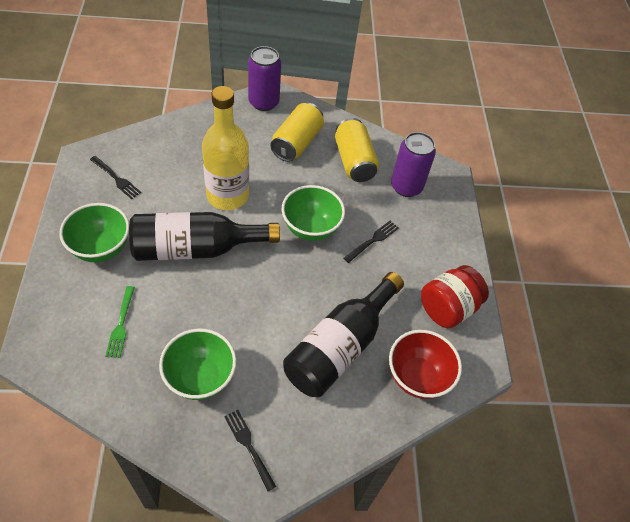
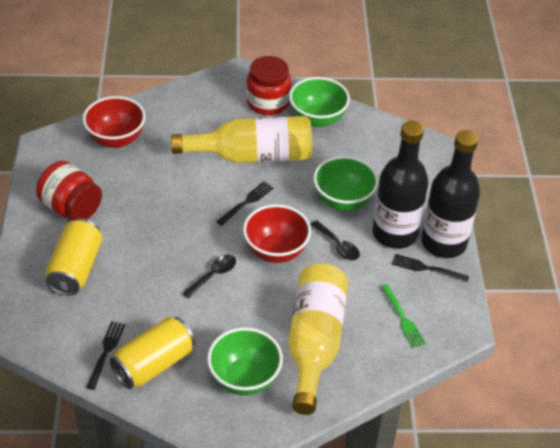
black spoon: none = 0 -> [182,254,236,299] [311,220,360,260] = 2
purple can: [248,46,281,111] [391,132,436,197] = 2 -> none = 0
red bowl: [389,330,462,399] = 1 -> [83,96,146,148] [243,204,311,263] = 2
red jar: [421,265,489,328] = 1 -> [36,161,102,221] [246,56,291,115] = 2
yellow bottle: [202,86,249,210] = 1 -> [171,116,312,163] [288,263,348,415] = 2

